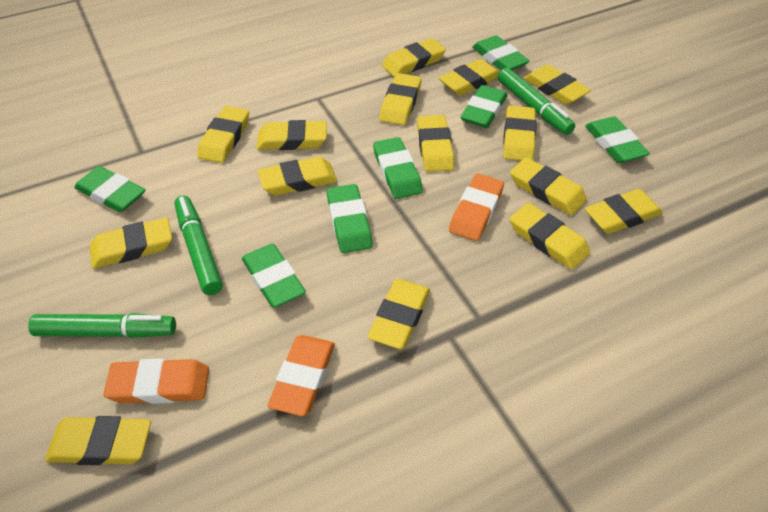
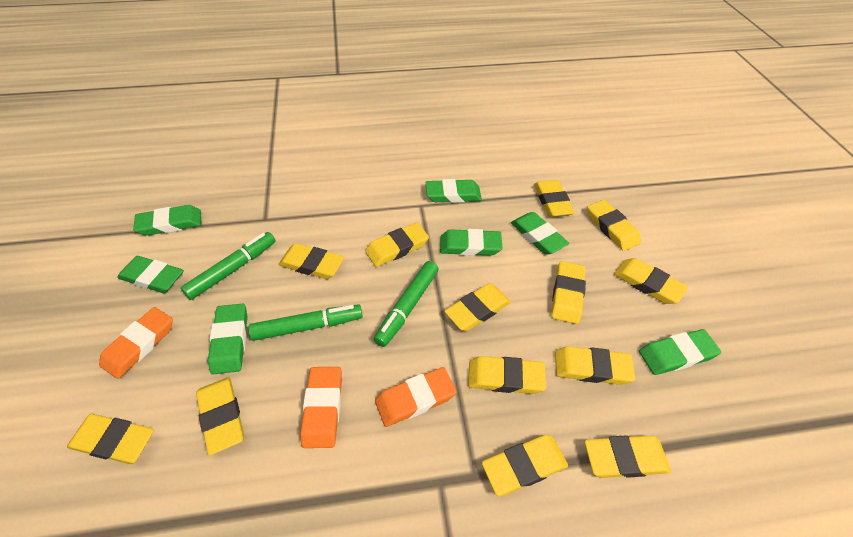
yellow eraser: [45,416,151,465] [90,217,172,269] [197,106,249,163] [257,120,327,150] [258,157,337,196] [368,279,430,349] [379,73,421,125] [382,38,446,77] [417,115,454,172] [439,59,499,96] [503,105,536,161] [510,157,587,215] [510,203,590,270] [524,65,591,105] [585,189,663,234] = 15 -> [67,414,154,464] [196,377,244,455] [278,243,344,279] [365,223,429,267] [444,283,511,331] [468,356,546,394] [482,435,568,496] [534,180,575,217] [551,261,586,324] [555,346,636,385] [585,435,671,478] [588,200,641,251] [614,258,688,304] = 13

